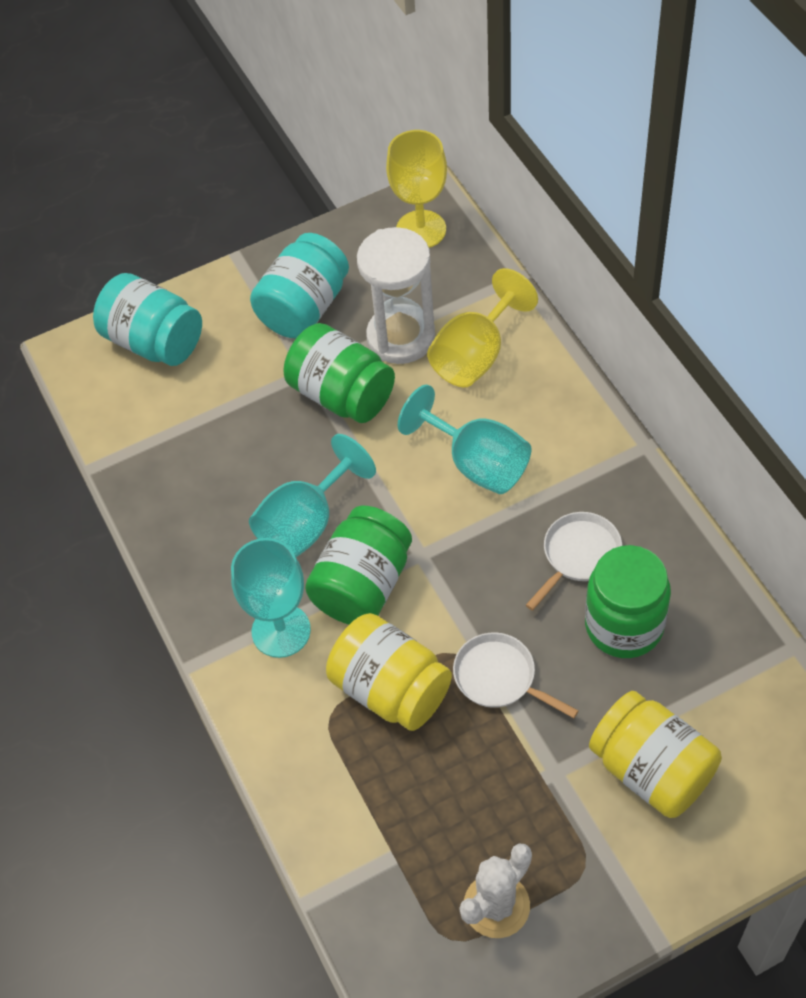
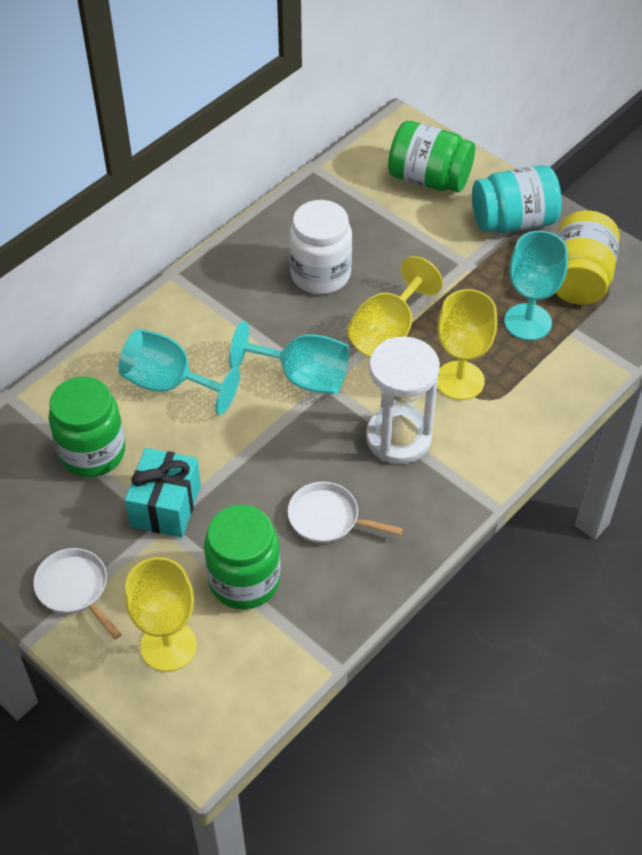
turquoise gift: none = 0 -> [125,448,201,538] = 1
turquoise jar: [93,273,202,366] [250,233,349,338] = 2 -> [472,165,562,233] = 1
white cactus: [459,844,532,938] = 1 -> none = 0
white jar: none = 0 -> [289,200,352,294] = 1
yellow goblet: [386,130,447,248] [427,268,538,388] = 2 -> [125,557,197,672] [347,256,443,358] [437,289,497,400] = 3
yellow jar: [326,613,452,731] [589,691,722,818] = 2 -> [556,211,620,305] = 1

